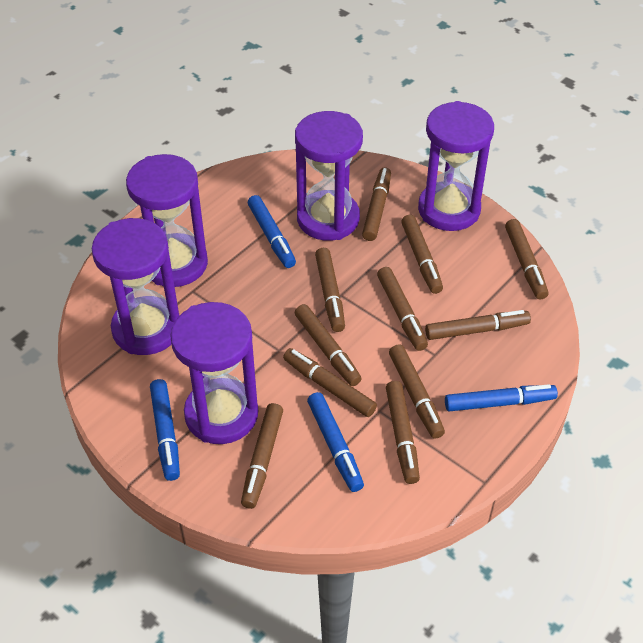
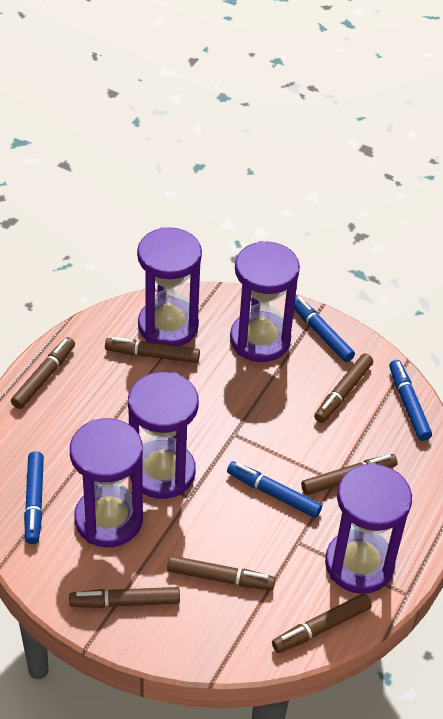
brown marker: [241,403,283,509] [283,348,377,417] [295,304,362,386] [315,248,345,332] [362,167,391,241] [377,267,428,351] [386,381,420,484] [389,344,445,439] [401,215,443,294] [425,310,531,340] [505,219,548,299] = 11 -> [11,337,75,409] [69,587,180,608] [105,337,200,363] [167,556,275,590] [272,594,372,653] [301,454,398,495] [314,354,373,423] = 7

